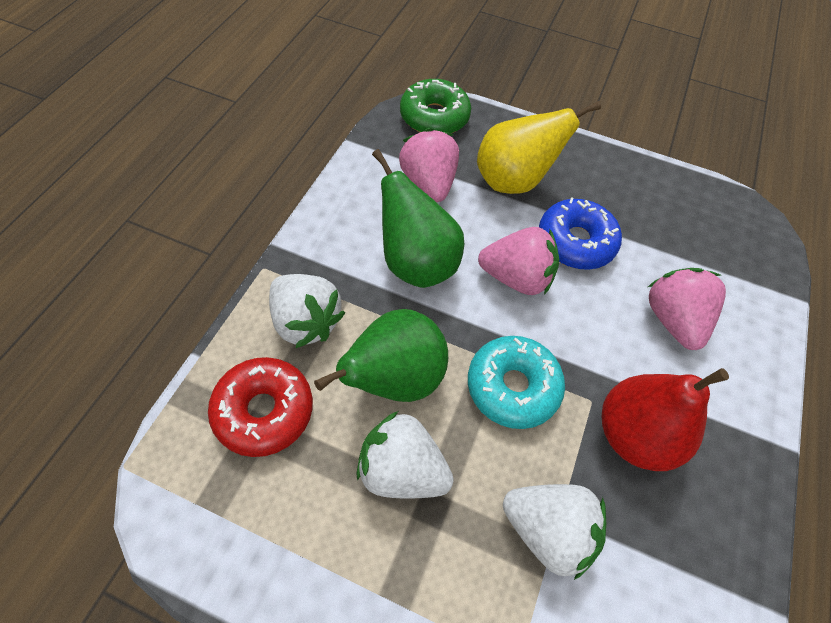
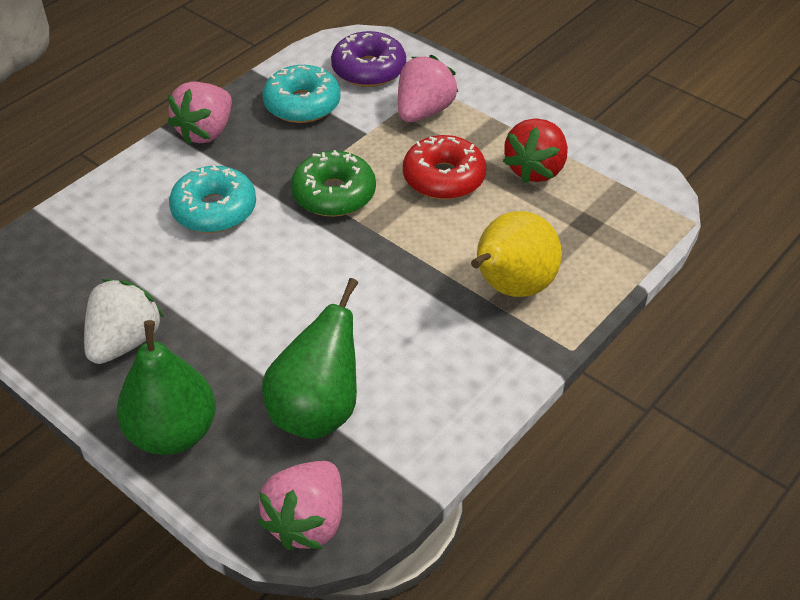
blue donut: [539,197,622,270] = 1 -> none = 0
purple donut: none = 0 -> [331,31,406,87] = 1
red pear: [602,368,729,471] = 1 -> none = 0
red strawberry: none = 0 -> [503,118,568,183] = 1
turquoise donut: [468,336,565,429] = 1 -> [169,165,256,233] [262,65,341,123] = 2
white strawberry: [269,274,345,348] [356,411,454,499] [503,484,606,580] = 3 -> [84,279,164,364] = 1

